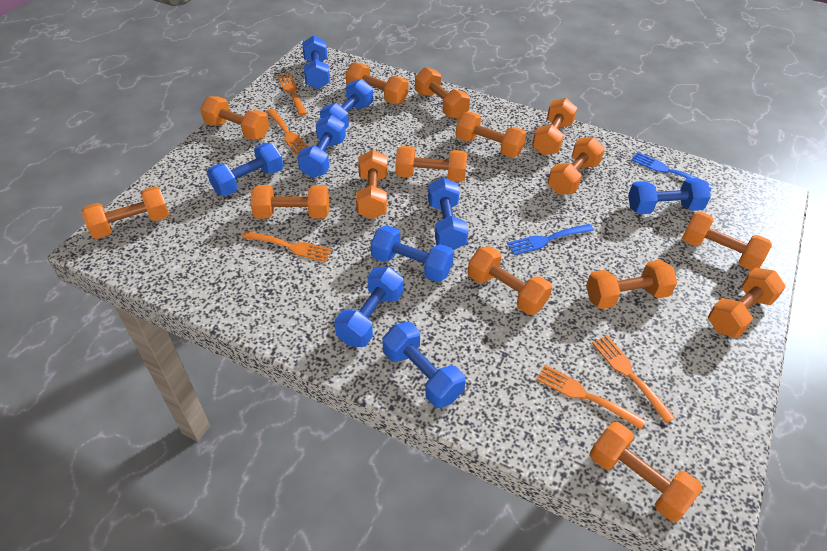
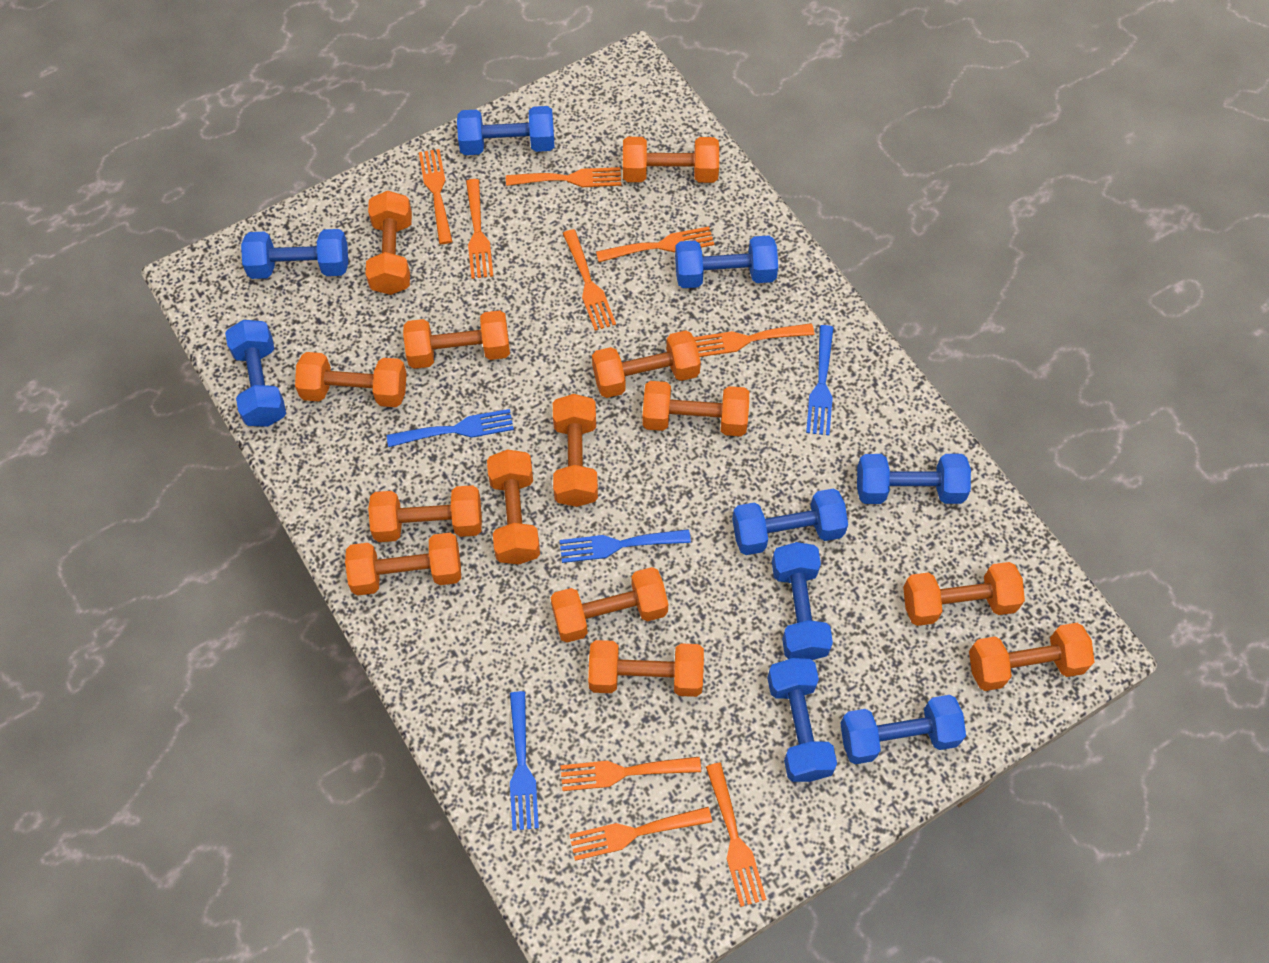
blue fork: [507,224,594,255] [631,152,713,190] = 2 -> [387,409,514,447] [510,691,539,831] [560,529,691,563] [806,325,834,435] = 4
orange dumbbell: [82,186,169,239] [201,96,270,140] [251,185,329,219] [346,62,408,104] [356,150,388,219] [396,146,467,182] [415,67,470,119] [456,112,526,158] [467,246,552,315] [532,98,577,155] [548,137,605,194] [586,260,678,309] [590,422,702,522] [682,211,772,271] [708,267,786,338] = 15 -> [295,352,407,407] [345,533,461,596] [365,191,412,295] [368,485,482,542] [403,310,510,369] [487,449,540,564] [550,567,668,643] [553,394,598,507] [588,640,704,697] [592,330,701,398] [623,137,719,183] [642,381,749,436] [903,562,1025,626] [969,623,1094,691] = 14
orange fork: [242,231,332,262] [266,109,308,155] [278,73,307,116] [536,365,646,430] [592,335,675,423] = 5 -> [419,149,453,244] [466,179,493,279] [506,167,621,187] [560,757,701,791] [562,229,616,331] [569,807,712,861] [596,226,714,262] [694,323,814,357] [706,762,766,907] = 9

